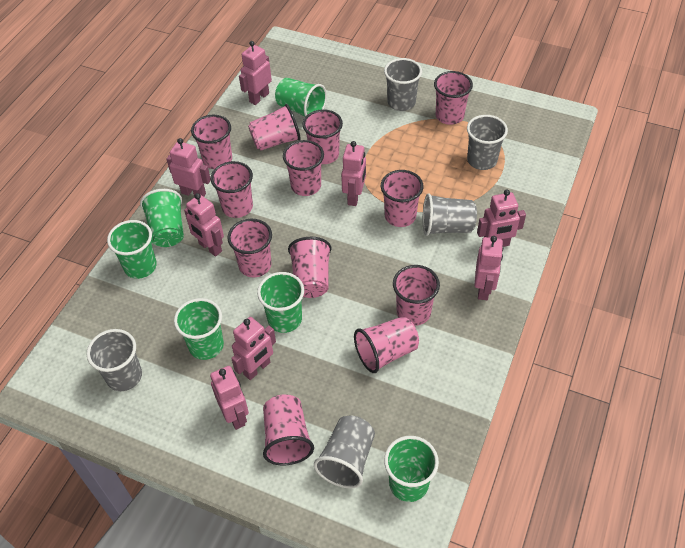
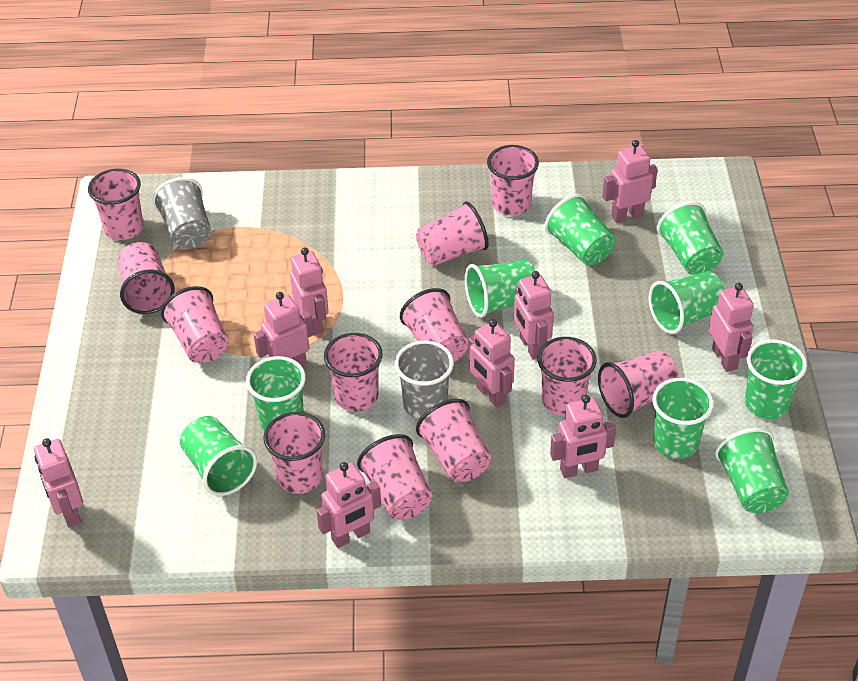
green cup: [107,220,157,279] [140,189,184,247] [174,298,224,360] [257,272,304,333] [275,78,327,117] [384,436,439,502] = 6 -> [180,416,257,496] [246,356,306,431] [465,260,535,318] [544,194,615,265] [649,271,725,334] [652,378,714,459] [657,201,723,275] [715,428,789,513] [745,340,807,419] = 9
grey cup: [87,329,142,391] [314,416,375,488] [384,58,422,111] [423,194,477,236] [467,115,508,170] = 5 -> [152,177,211,249] [395,341,454,419] = 2
pink robot: [167,138,211,197] [184,193,224,257] [210,366,249,430] [231,317,276,380] [239,41,272,105] [341,141,366,206] [474,236,503,300] [477,190,526,247] = 8 -> [34,438,83,528] [254,292,314,367] [290,247,329,335] [316,462,381,548] [468,319,515,408] [514,271,554,360] [550,395,616,478] [603,140,658,223] [709,283,754,372] = 9

